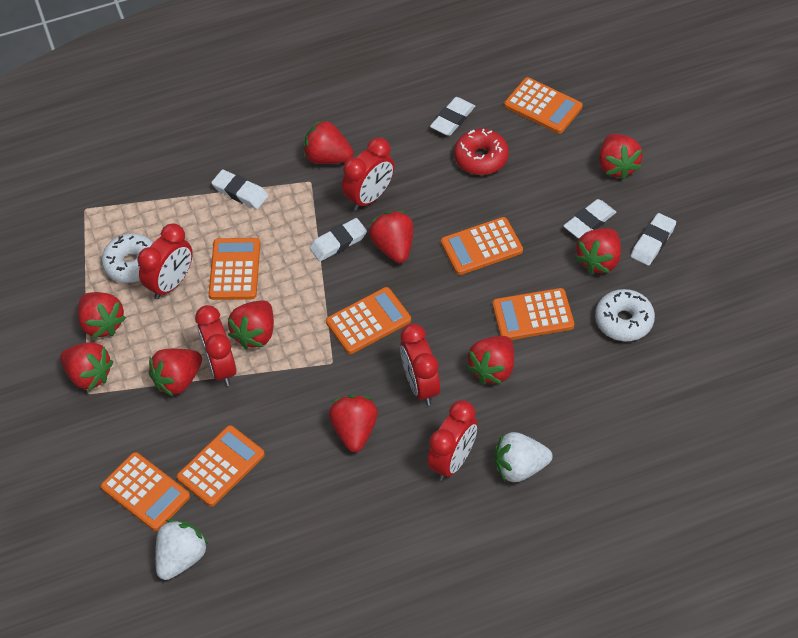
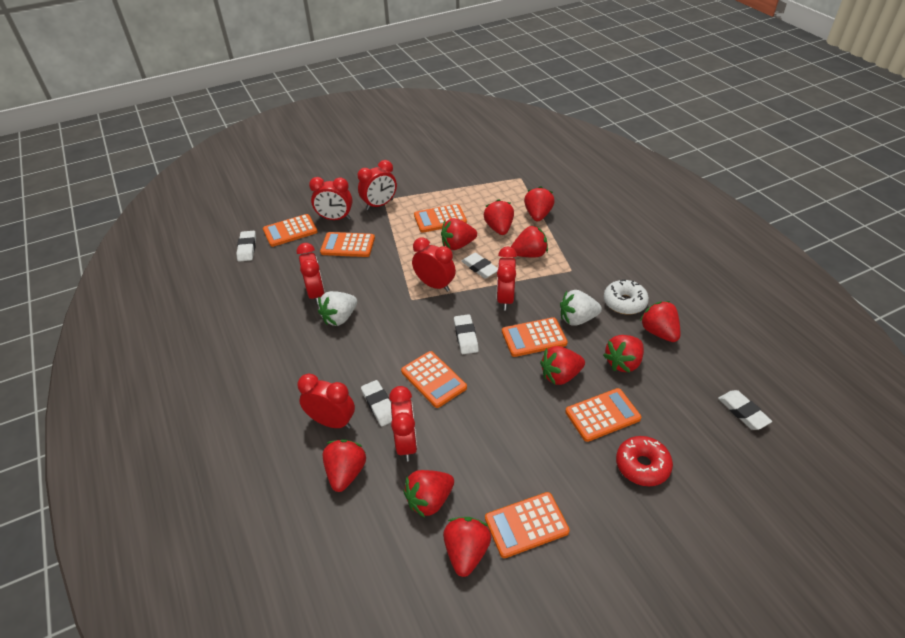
red clock: [138,224,193,300] [195,305,236,386] [342,138,394,211] [400,324,440,405] [427,400,478,481] = 5 -> [297,243,325,305] [297,374,355,429] [309,177,352,220] [358,160,397,210] [389,386,417,461] [412,238,456,292] [497,247,517,311] = 7
white donut: [101,233,153,283] [595,289,655,341] = 2 -> [604,279,649,314] = 1

